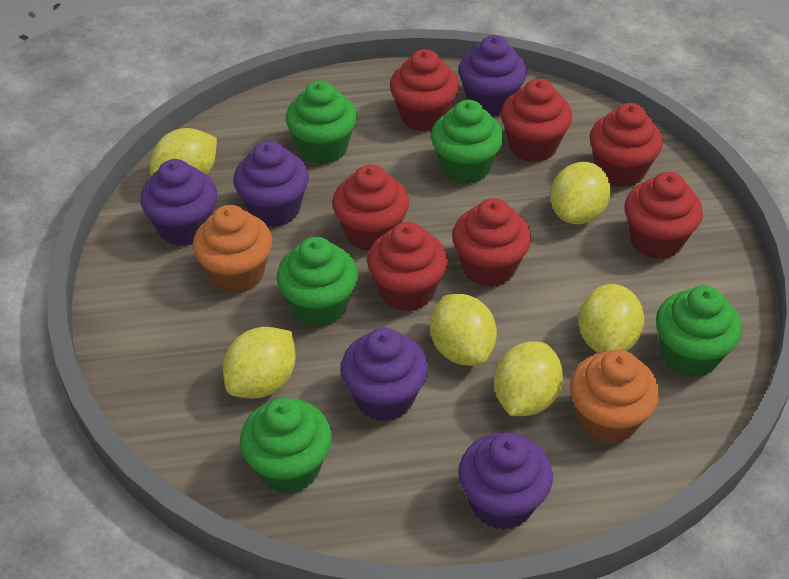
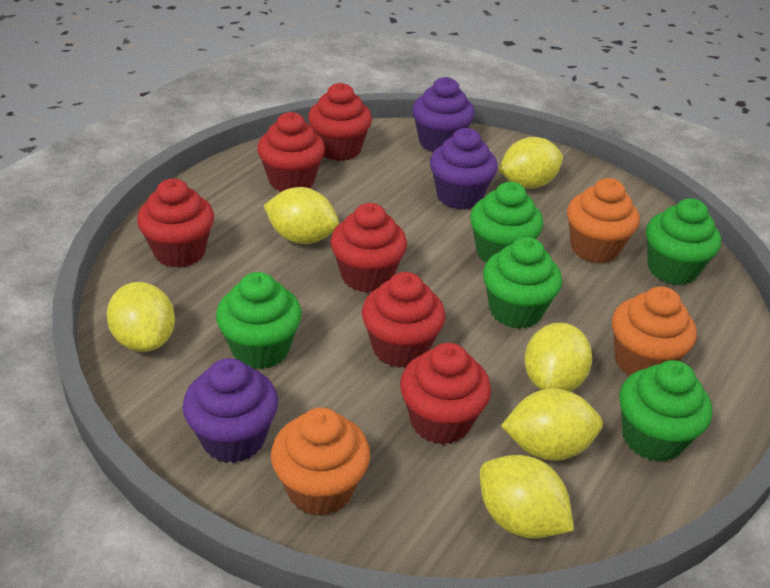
orange cupcake: [193,205,272,294] [570,350,659,444] = 2 -> [271,407,370,516] [567,178,640,264] [612,286,697,376] = 3
purple cupcake: [140,159,217,246] [233,141,309,227] [341,328,428,421] [458,35,527,117] [459,432,553,530] = 5 -> [182,358,278,463] [412,77,475,152] [430,128,498,210] = 3
red cupcake: [332,164,409,252] [367,222,448,312] [390,49,459,131] [452,198,531,287] [501,79,572,162] [589,103,663,188] [625,172,703,259] = 7 -> [137,179,214,268] [257,112,325,192] [308,83,372,161] [330,203,407,293] [362,272,445,368] [400,343,491,445] = 6

